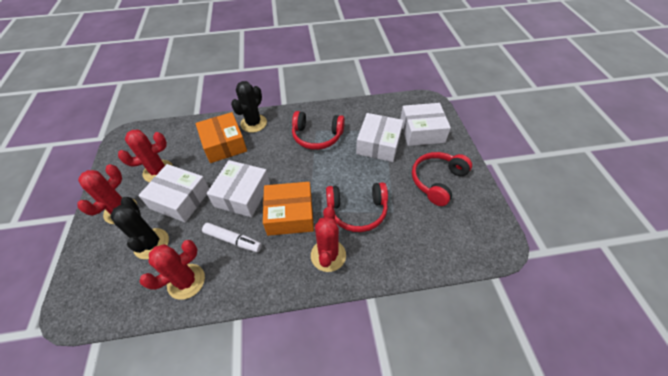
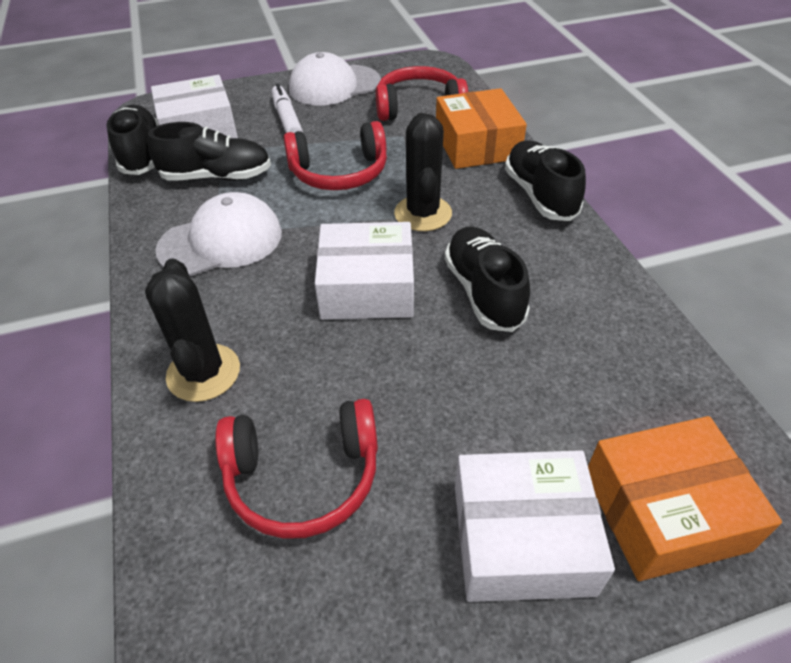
black shoe: none = 0 -> [107,105,159,175] [148,122,271,181] [444,227,530,332] [505,141,586,221] = 4
red cactus: [78,164,137,224] [118,130,173,182] [139,240,205,300] [311,207,346,272] = 4 -> none = 0
white box: [138,164,209,222] [207,160,270,217] [356,113,404,162] [400,103,451,146] = 4 -> [151,75,238,138] [315,222,414,320] [455,450,615,602] = 3
white cap: none = 0 -> [155,192,282,276] [289,52,381,105] = 2

